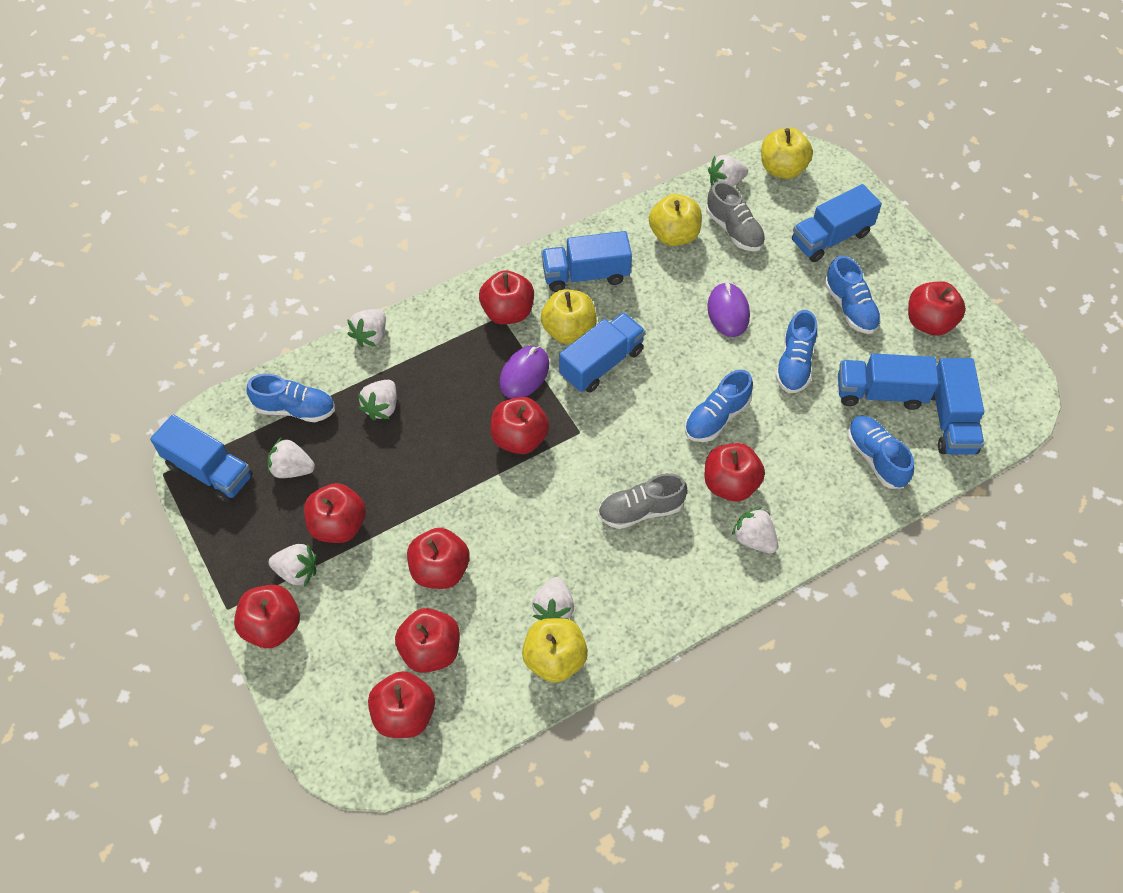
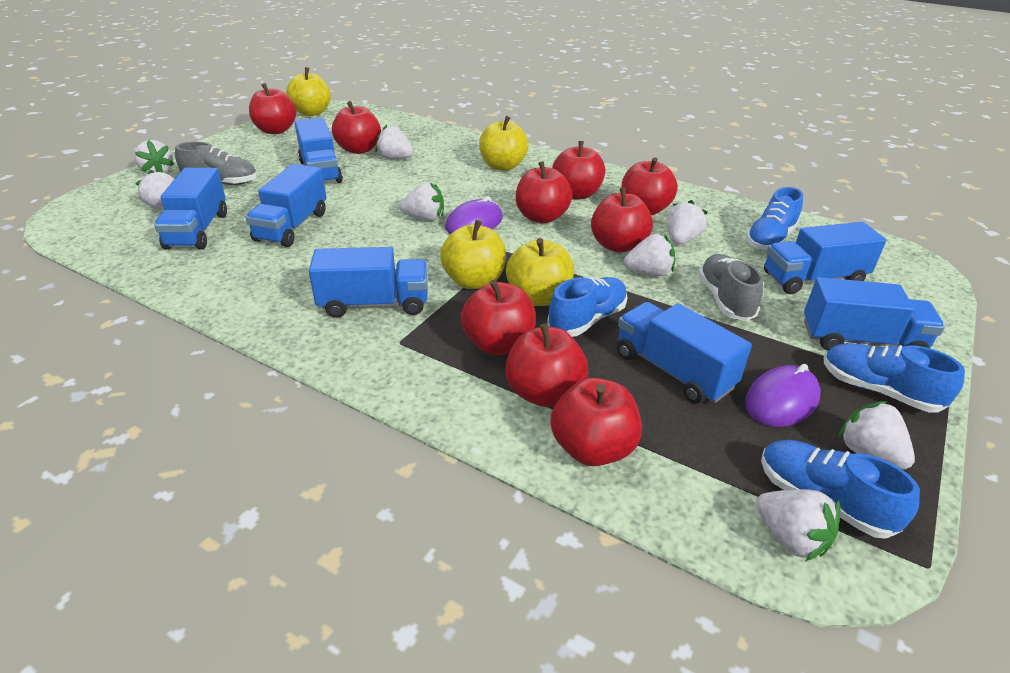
blue shoe: [247,374,335,422] [685,370,753,442] [775,310,817,393] [825,256,881,334] [848,416,914,489] = 5 -> [547,277,628,337] [746,187,803,250] [761,440,920,539] [824,343,965,412] = 4
blue truck: [150,414,253,503] [542,231,632,292] [559,312,645,392] [792,184,882,262] [838,353,938,410] [931,358,984,455] = 6 -> [154,168,227,250] [246,164,326,247] [294,118,343,183] [309,247,428,318] [617,302,752,404] [764,222,886,294] [804,277,945,351] = 7
white strawberry: [268,437,315,478] [269,544,317,587] [347,309,386,347] [358,380,397,420] [532,577,574,620] [708,155,748,186] [732,507,778,553] = 7 -> [134,140,174,174] [135,170,174,210] [375,125,414,159] [399,182,444,221] [624,234,675,276] [667,200,708,244] [756,489,840,562] [838,401,915,469] = 8

